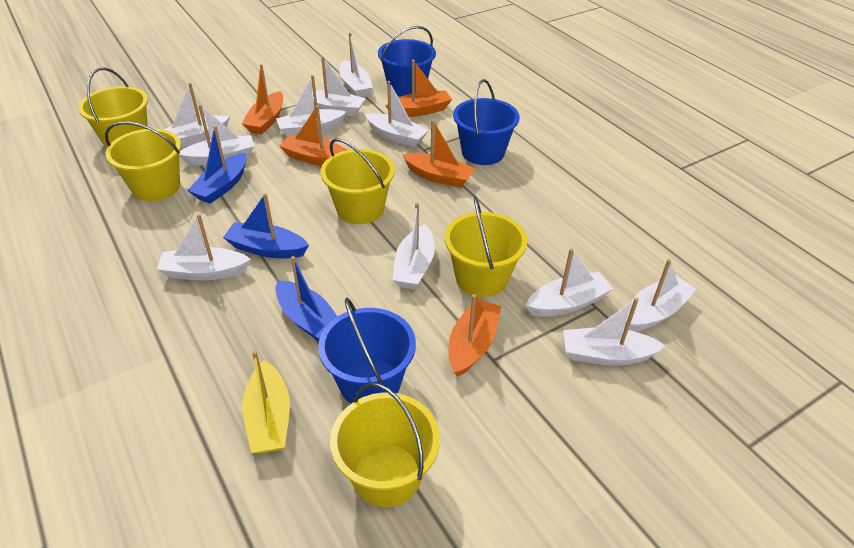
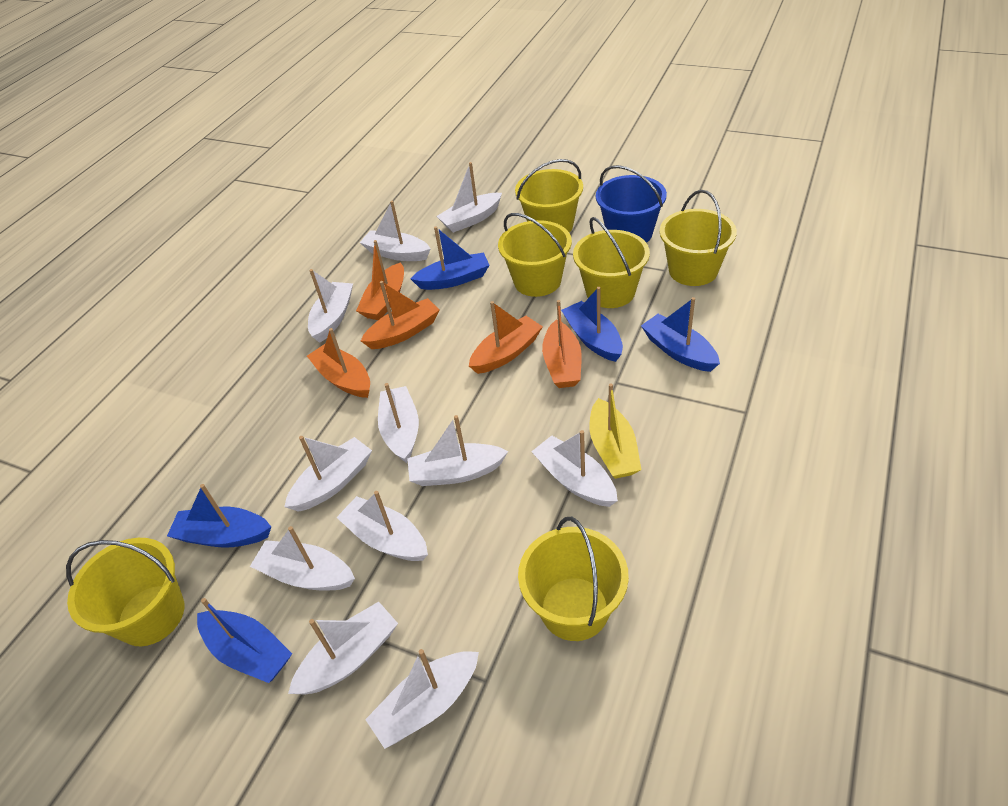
blue boat: [187,126,247,204] [223,193,309,258] [275,256,338,342] = 3 -> [167,484,271,548] [197,598,292,683] [410,226,490,290] [561,287,623,362] [641,297,720,372] = 5
blue bucket: [318,298,416,404] [378,26,436,97] [453,79,520,165] = 3 -> [596,165,667,243] = 1
yellow bucket: [78,67,148,149] [105,121,181,201] [321,138,395,224] [330,383,440,508] [445,196,527,297] = 5 -> [66,538,184,646] [498,213,572,297] [515,159,583,233] [518,517,629,641] [573,217,650,308] [660,190,737,286] = 6

